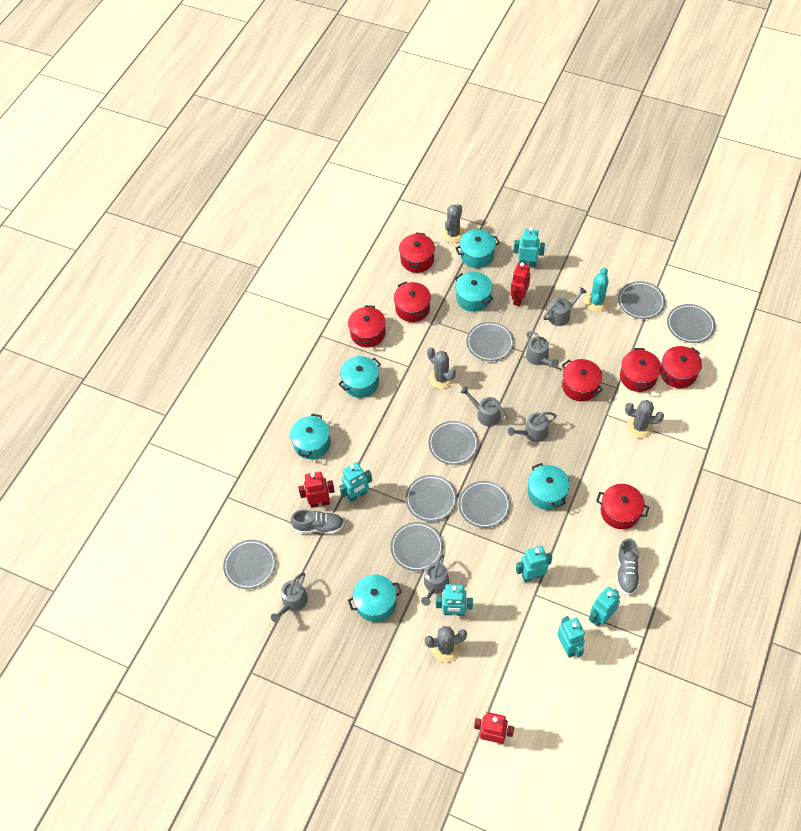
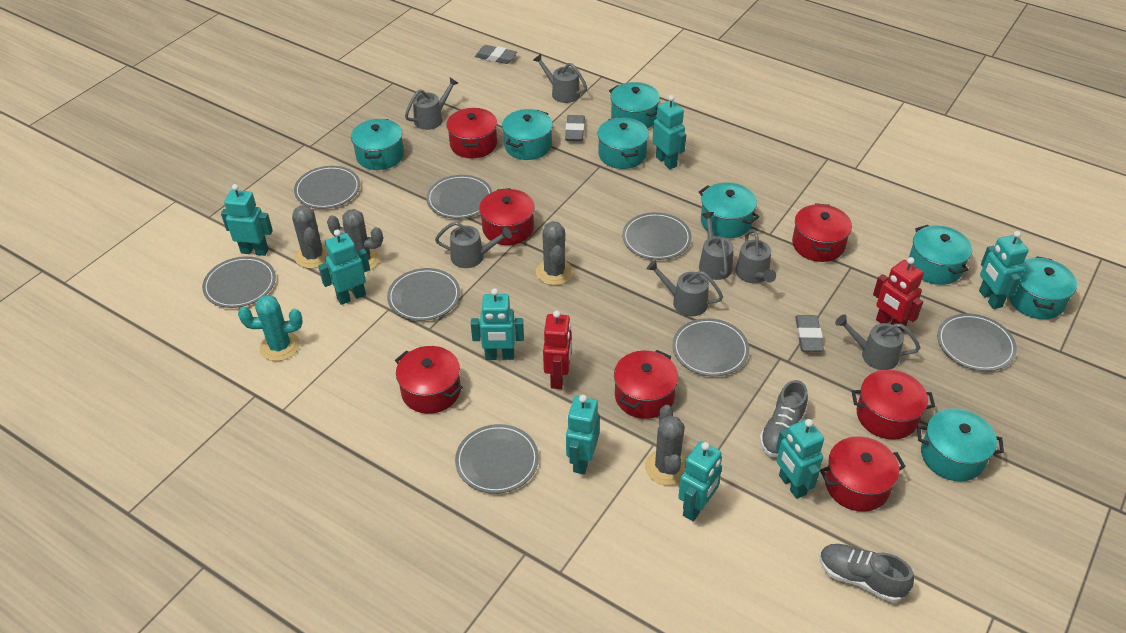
grey eraser: none = 0 -> [475,45,517,64] [565,115,585,141] [795,315,824,352] = 3
grey watering can: [271,573,308,623] [421,554,449,606] [461,387,508,426] [508,412,557,442] [526,331,559,368] [543,287,587,326] = 6 -> [405,77,458,130] [435,222,512,268] [533,54,587,103] [646,260,723,316] [699,212,734,280] [736,229,776,283] [835,314,920,370] = 7
red robot: [298,472,335,508] [474,712,514,744] [510,262,531,306] = 3 -> [543,311,572,389] [873,257,924,332] = 2
turquoise pot: [290,414,331,459] [338,356,381,398] [348,574,402,622] [455,272,493,312] [456,229,500,268] [528,463,570,510] = 6 -> [351,119,404,170] [502,109,553,160] [598,117,649,169] [609,82,660,129] [699,182,759,239] [909,225,972,285] [917,408,1004,482] [1008,256,1077,319] = 8
turquoise robot: [339,462,372,502] [436,584,473,616] [514,227,545,268] [516,546,552,582] [557,616,585,658] [589,587,620,627] = 6 -> [221,184,273,256] [318,230,370,305] [471,288,524,360] [566,395,599,474] [652,95,686,169] [678,441,722,521] [776,419,824,499] [979,231,1029,309] = 8

